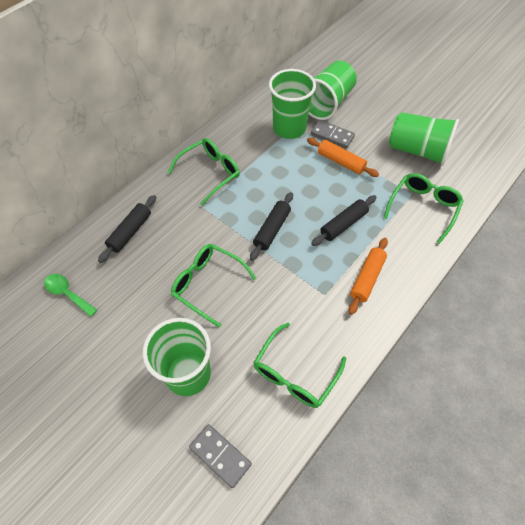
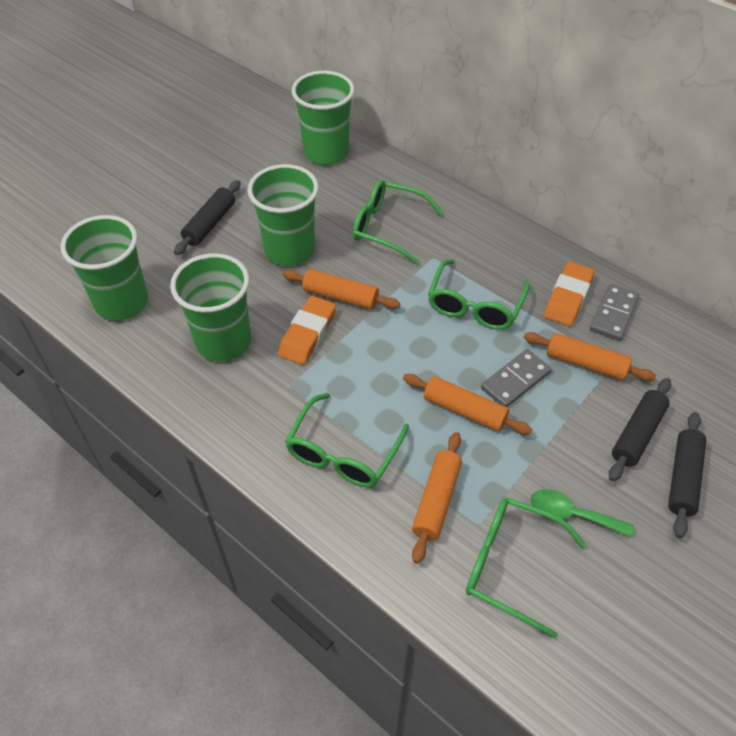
orange eraser: none = 0 -> [278,296,336,365] [544,261,595,326] = 2
orange rolling pin: [307,138,379,177] [349,238,388,315] = 2 -> [282,269,400,310] [403,374,532,435] [412,432,462,564] [524,332,656,381] = 4

